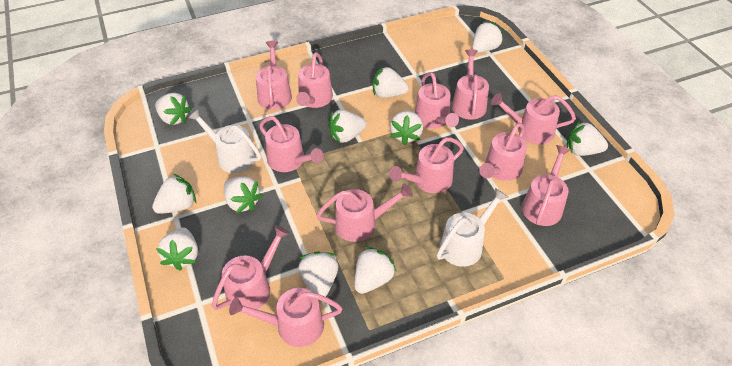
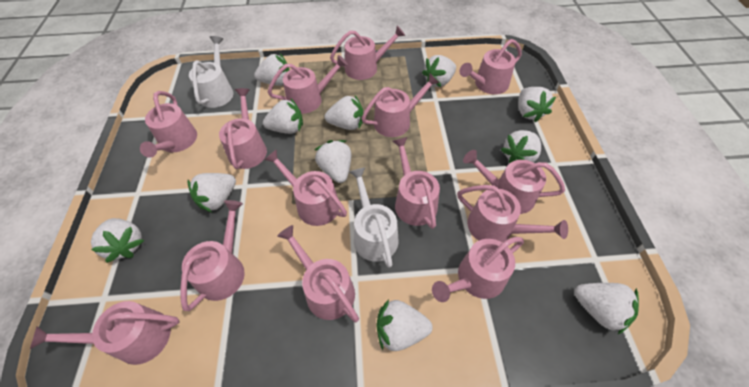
pink watering can: [212,225,290,310] [229,288,342,347] [256,41,292,110] [259,116,324,172] [296,52,333,108] [317,183,413,242] [389,138,464,193] [415,72,459,129] [452,49,489,120] [479,123,527,181] [491,93,576,145] [522,145,571,226] = 12 -> [30,301,179,365] [140,91,197,158] [180,200,245,311] [219,88,267,169] [264,149,347,226] [268,55,348,114] [277,225,359,322] [330,26,405,80] [361,73,440,137] [392,137,440,229] [432,237,524,302] [457,185,568,243] [460,39,522,94] [463,150,565,214] = 14

